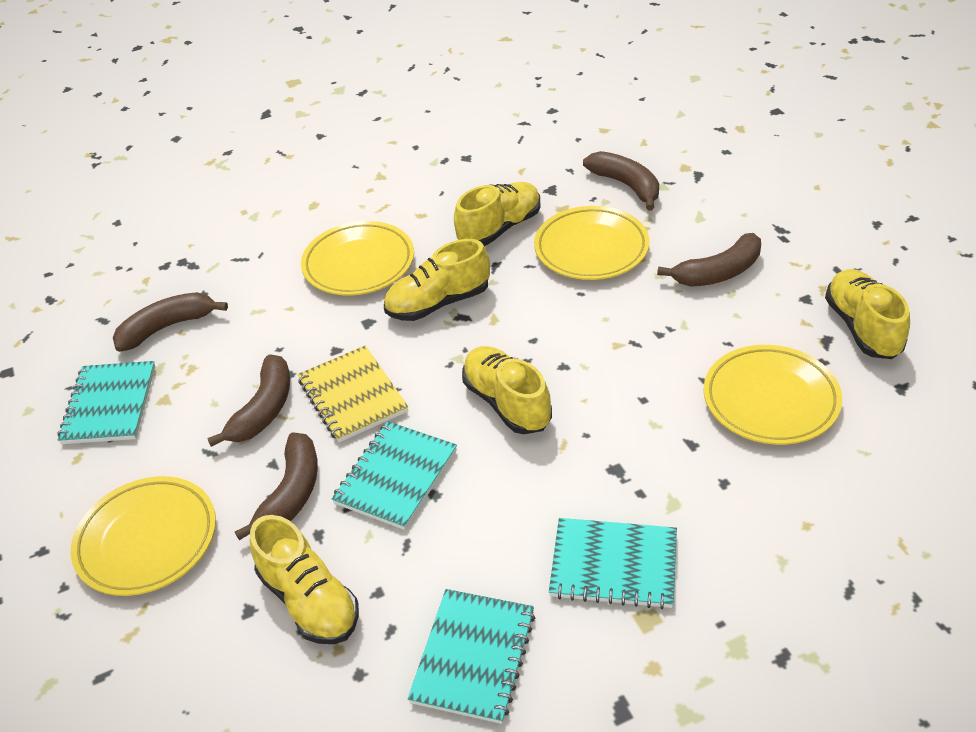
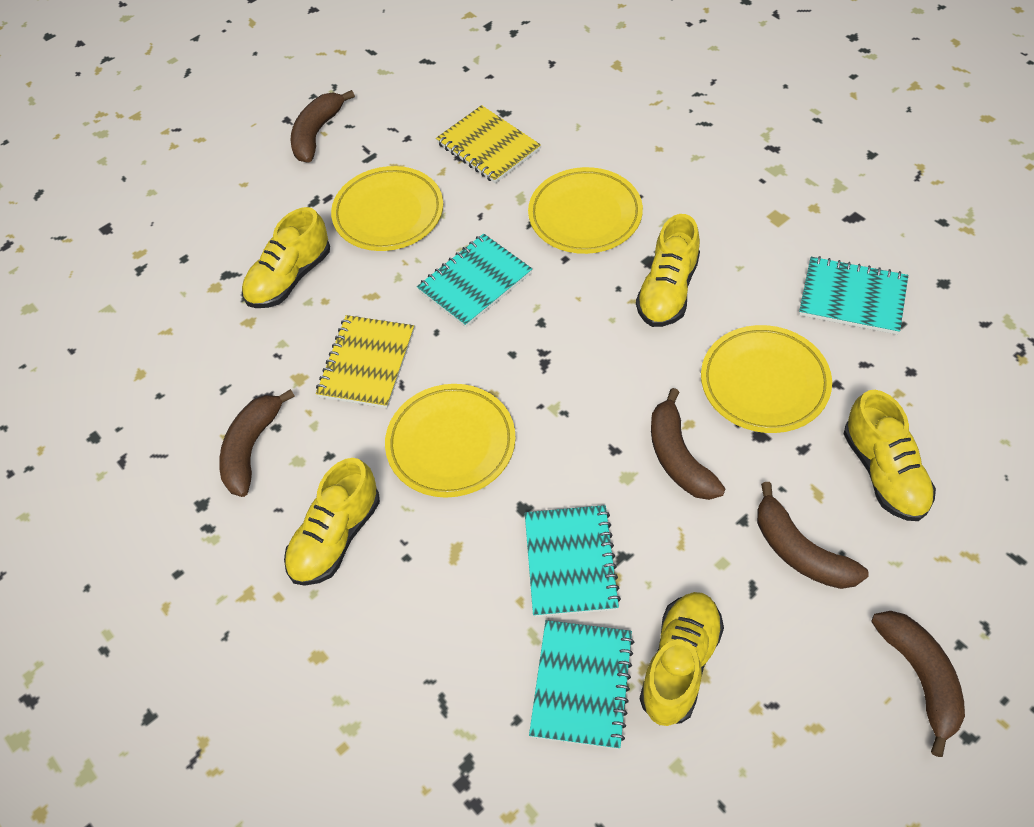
yellow notebook: [298,346,408,442] = 1 -> [316,315,414,408] [436,105,541,183] = 2

